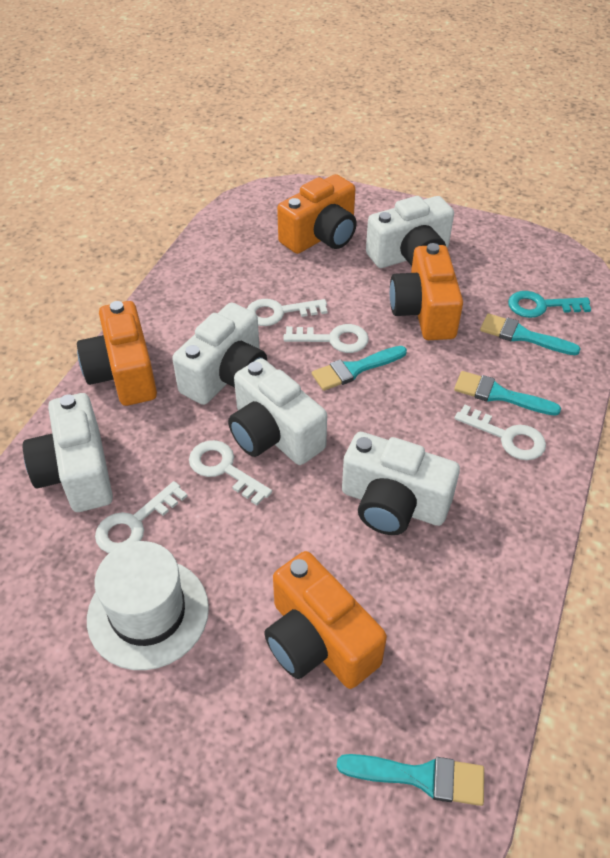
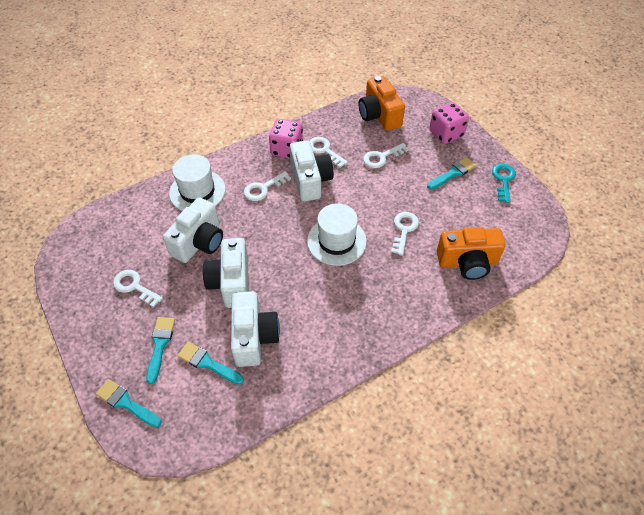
orange camera: [77,301,157,406] [264,551,387,689] [277,174,357,254] [390,243,463,340] = 4 -> [358,76,405,131] [437,227,506,280] = 2
pink dice: none = 0 -> [269,119,303,159] [429,102,469,144] = 2
white camera: [23,393,113,512] [172,303,267,405] [228,358,327,465] [342,432,460,535] [366,196,454,268] = 5 -> [163,197,223,263] [203,238,249,308] [231,291,280,367] [290,140,334,202] = 4
white hat: [87,541,209,670] = 1 -> [169,154,226,211] [307,203,367,266] = 2

